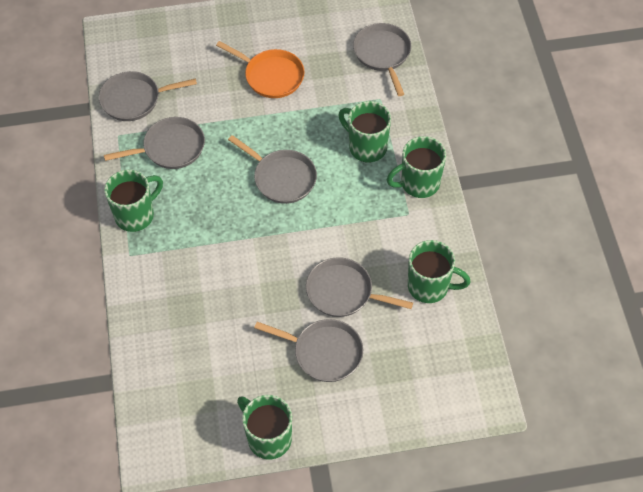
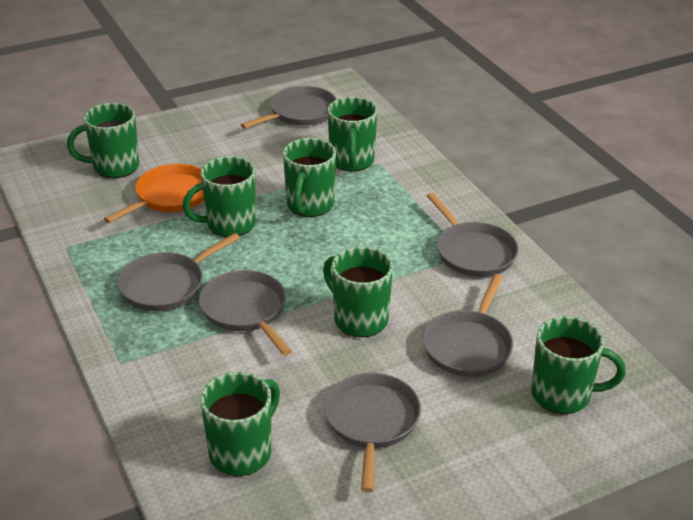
green mug: [104,170,163,232] [237,395,292,459] [338,101,391,162] [387,136,446,198] [408,240,471,303] = 5 -> [67,103,139,178] [182,156,256,237] [200,372,280,476] [283,138,336,217] [323,247,393,337] [327,97,378,171] [531,316,626,414] = 7

